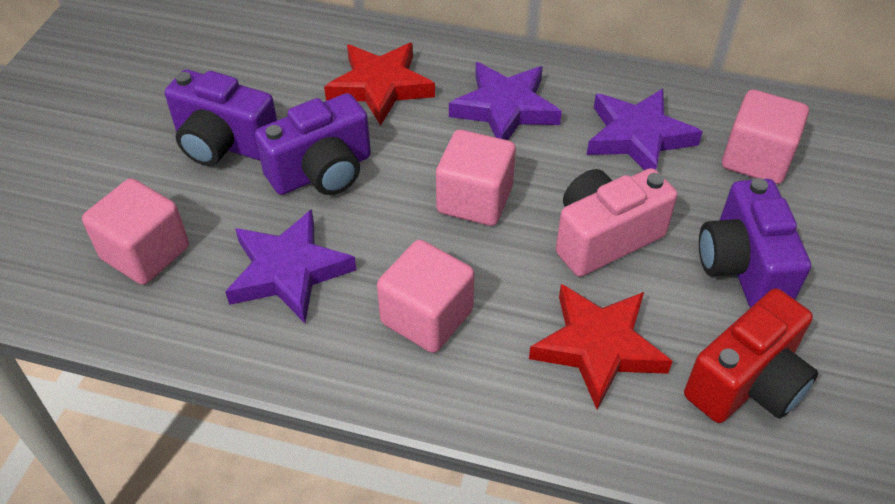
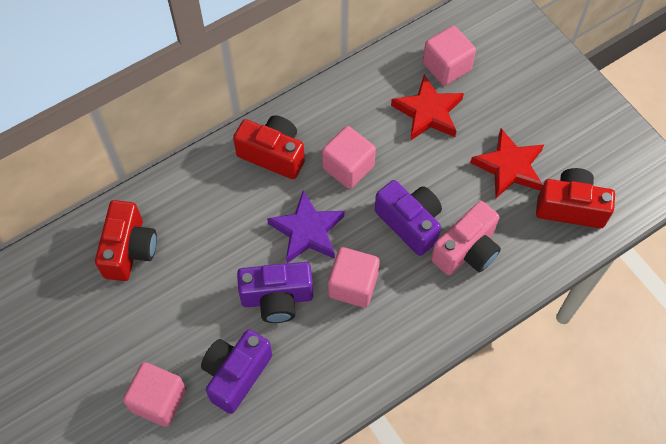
purple star: [225,209,356,323] [449,62,562,140] [587,89,703,170] = 3 -> [267,190,344,263] = 1
red camera: [684,288,818,423] = 1 -> [95,200,157,281] [233,115,305,179] [536,168,615,228] = 3

